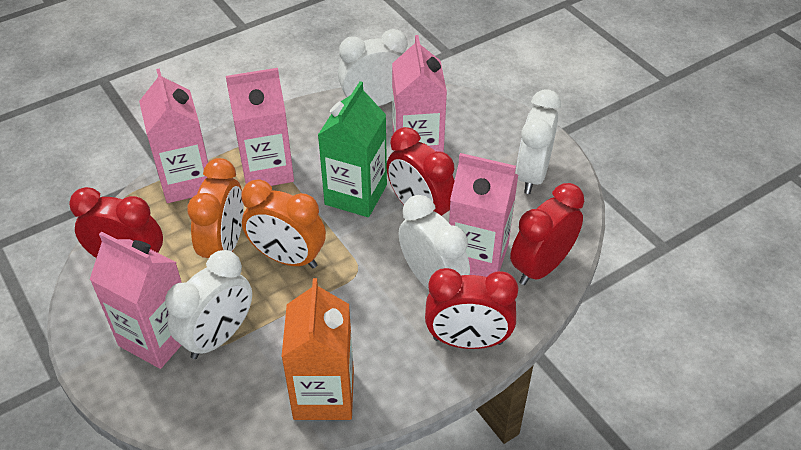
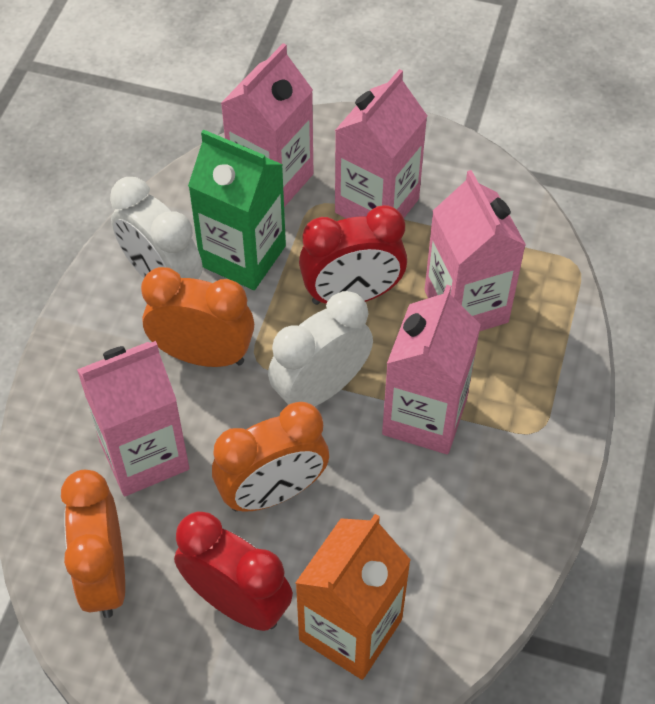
orange clock: [187,158,244,258] [242,180,326,268] = 2 -> [61,470,125,618] [141,267,254,367] [212,402,329,512] = 3
red clock: [69,187,163,258] [387,127,455,216] [425,268,518,349] [510,183,584,285] = 4 -> [174,511,293,631] [299,205,407,305] = 2
white clock: [165,250,252,359] [338,29,408,106] [398,195,470,290] [516,89,561,194] = 4 -> [110,177,203,279] [268,291,373,406] = 2

